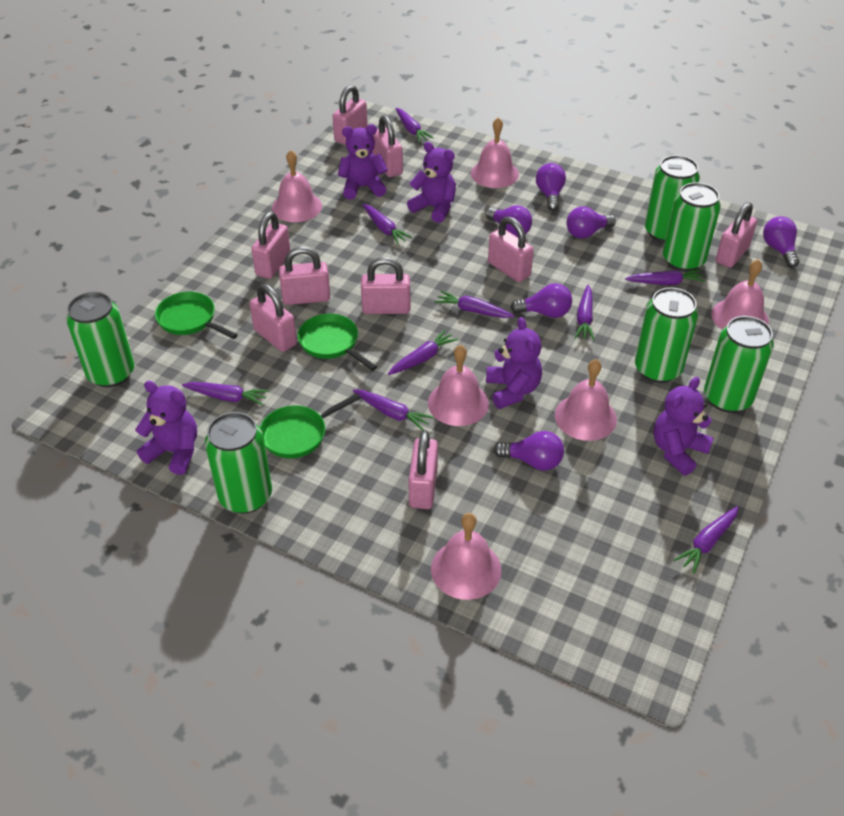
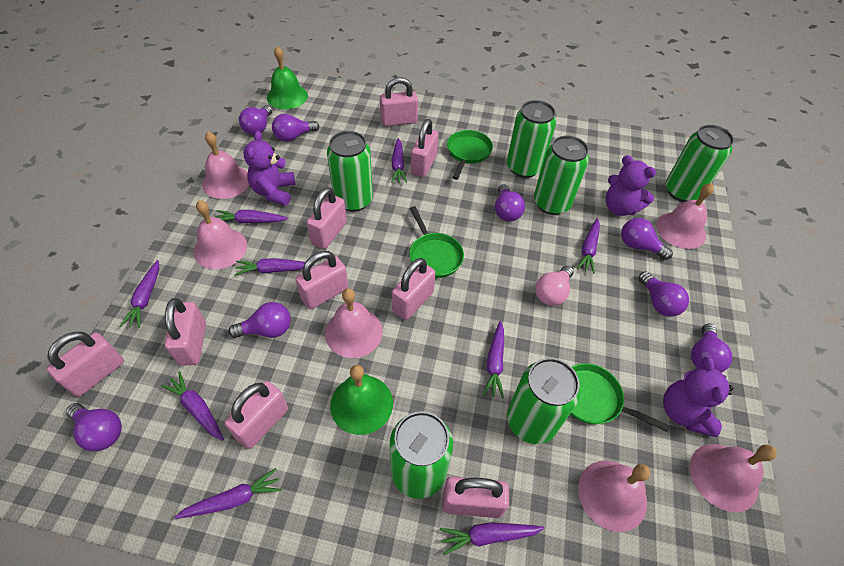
green bell: none = 0 -> [267,46,308,109] [330,365,393,435] = 2
pink light bulb: none = 0 -> [536,266,574,306] = 1
purple light bulb: [486,205,532,237] [494,431,564,470] [510,283,572,318] [536,163,566,211] [566,206,616,238] [763,216,800,267] = 6 -> [66,403,122,451] [228,302,291,338] [239,105,272,135] [272,114,319,142] [495,184,525,222] [621,218,673,260] [638,271,689,317] [691,323,732,373] = 8
purple teddy bear: [135,381,197,475] [338,124,388,200] [407,142,456,223] [486,317,542,409] [653,377,714,476] = 5 -> [243,131,295,206] [606,155,656,216] [663,357,733,437] = 3

